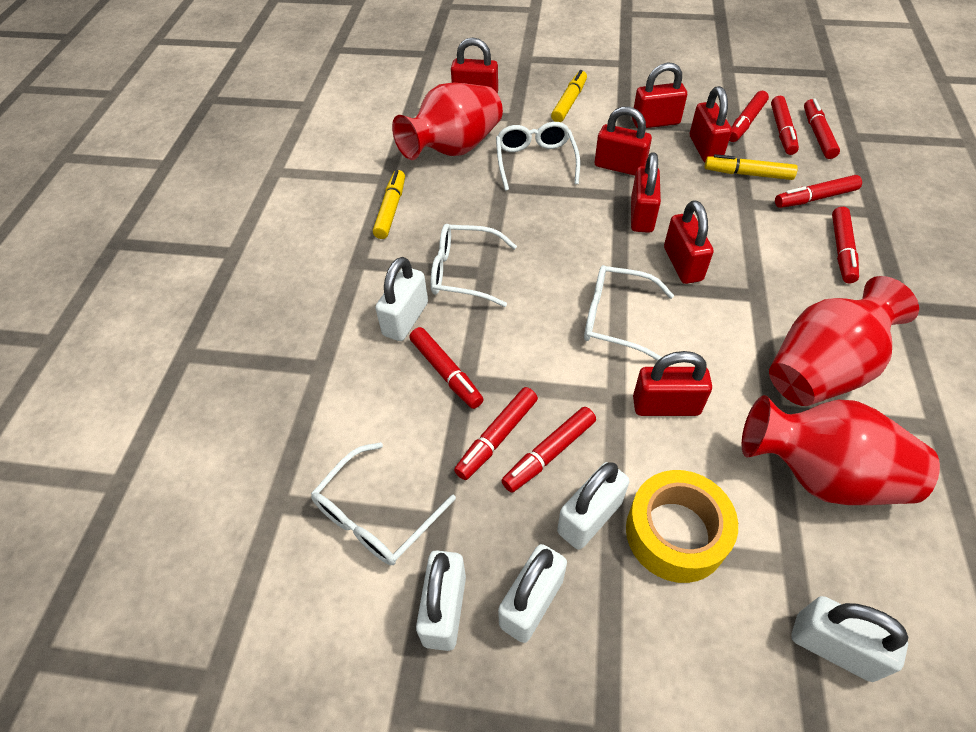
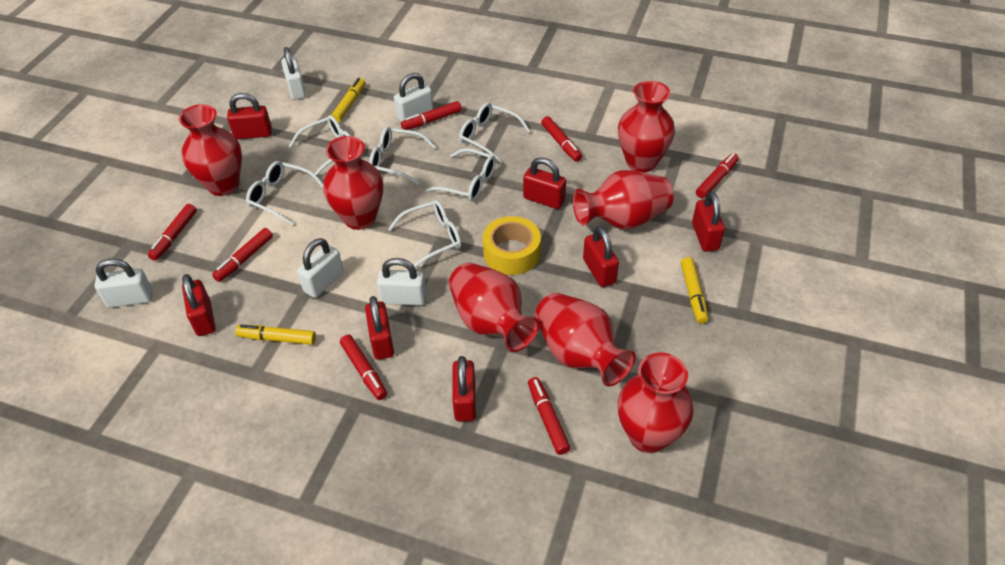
red marker: [409,327,484,409] [454,387,538,480] [501,407,596,493] [729,91,769,142] [771,96,799,155] [775,175,862,208] [804,99,840,159] [832,207,859,283] = 8 -> [148,204,197,261] [212,228,273,282] [340,335,387,400] [401,101,462,130] [528,377,570,455] [541,116,582,162] [696,153,739,198] = 7
red vase: [392,83,503,160] [742,395,940,505] [769,276,919,406] = 3 -> [179,104,242,196] [323,136,383,230] [449,262,540,352] [535,293,636,386] [573,170,674,230] [617,352,693,453] [618,81,675,172] = 7
white glasses: [311,442,456,565] [431,224,517,307] [496,122,580,191] [584,265,674,361] = 4 -> [246,161,323,226] [289,115,350,176] [369,127,436,184] [388,200,461,268] [425,148,496,201] [459,103,530,163] = 6

